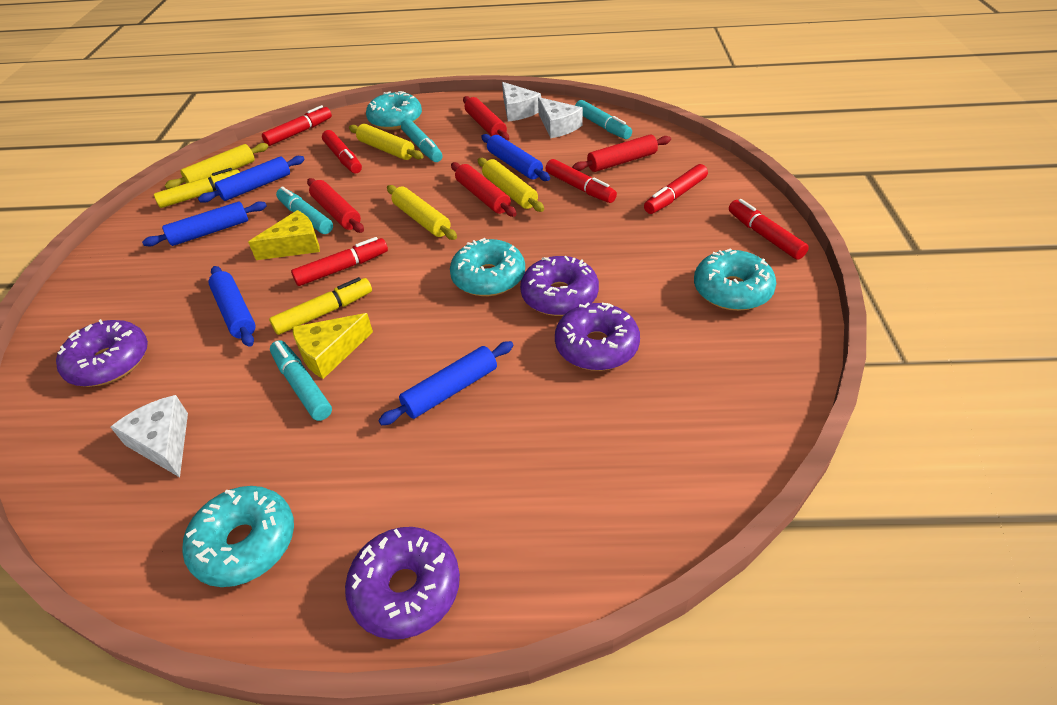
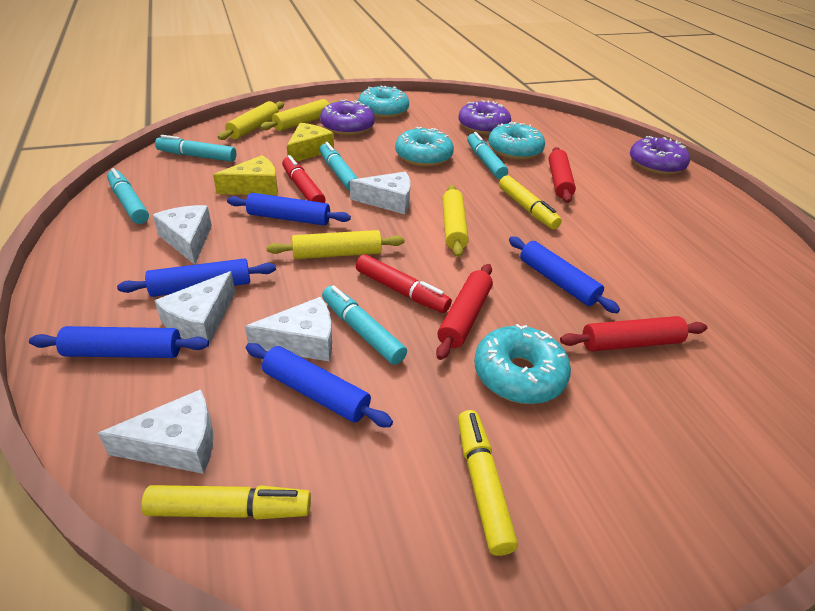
purple donut: [56,319,148,387] [345,527,460,639] [520,256,599,316] [555,303,640,371] = 4 -> [320,99,375,136] [458,100,511,135] [630,136,690,175] = 3
red marker: [262,105,332,146] [291,237,388,286] [322,130,362,174] [546,159,617,203] [644,164,708,214] [729,199,809,260] = 6 -> [282,155,326,203] [356,254,452,313] = 2
red rolling pin: [307,178,364,233] [451,162,517,217] [463,96,509,141] [572,134,671,172] = 4 -> [436,264,493,360] [549,147,576,203] [560,316,707,352] = 3
turquoise marker: [270,340,332,421] [276,186,333,234] [401,119,442,162] [575,100,632,139] = 4 -> [107,168,149,224] [155,135,236,162] [320,142,358,191] [322,285,407,365] [467,132,508,179] = 5
white cheese: [111,395,188,477] [502,82,541,122] [538,97,583,138] = 3 -> [98,389,213,474] [153,205,212,265] [154,271,235,344] [245,297,332,361] [350,172,410,214] = 5
yellow marker: [154,168,240,208] [269,277,372,335] = 2 -> [141,485,311,520] [458,410,518,556] [499,175,562,229] = 3

